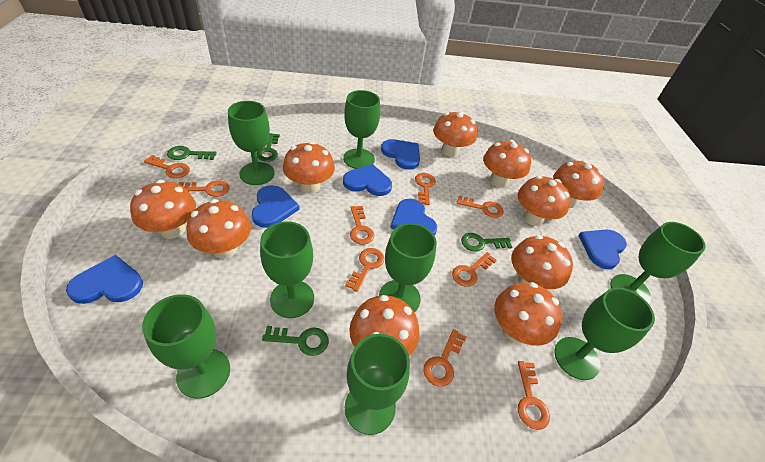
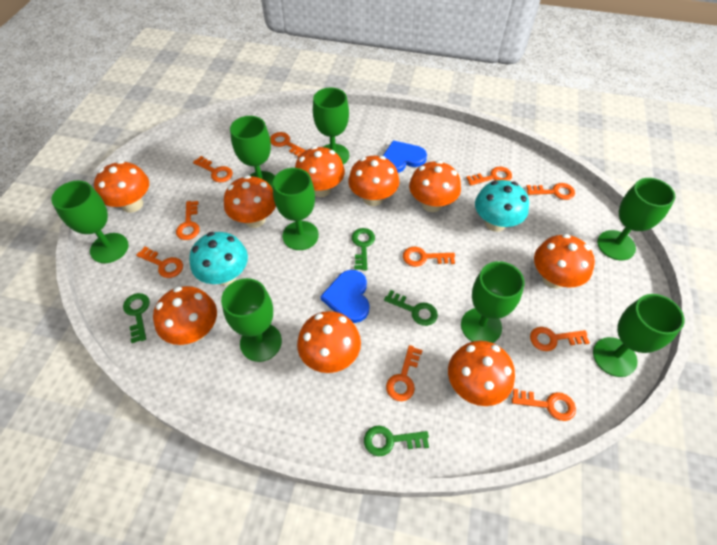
blue heart: [66,255,143,304] [252,185,300,228] [343,164,392,196] [381,139,420,170] [390,199,437,236] [578,230,627,269] = 6 -> [320,270,370,323] [383,140,427,173] = 2
orange key: [144,155,190,178] [179,180,229,197] [345,248,384,292] [350,206,374,245] [415,173,436,205] [424,329,466,387] [452,252,497,287] [456,195,504,218] [518,361,550,430] = 9 -> [136,246,183,278] [176,201,200,240] [193,156,233,183] [270,132,306,157] [386,345,422,401] [403,247,455,267] [466,167,512,186] [512,389,576,421] [526,183,575,200] [530,327,590,351] = 10
orange mushroom: [130,180,196,239] [186,199,251,259] [283,141,335,194] [349,295,419,356] [433,111,477,157] [483,140,531,188] [494,282,562,346] [511,235,573,289] [518,175,571,226] [553,160,605,208] = 10 -> [94,160,149,213] [153,286,217,345] [224,175,276,228] [295,146,345,197] [297,311,361,373] [348,156,399,206] [409,160,461,212] [448,341,515,406] [534,234,595,289] = 9
turquoise mushroom: none = 0 -> [189,232,248,286] [475,180,529,232] = 2

